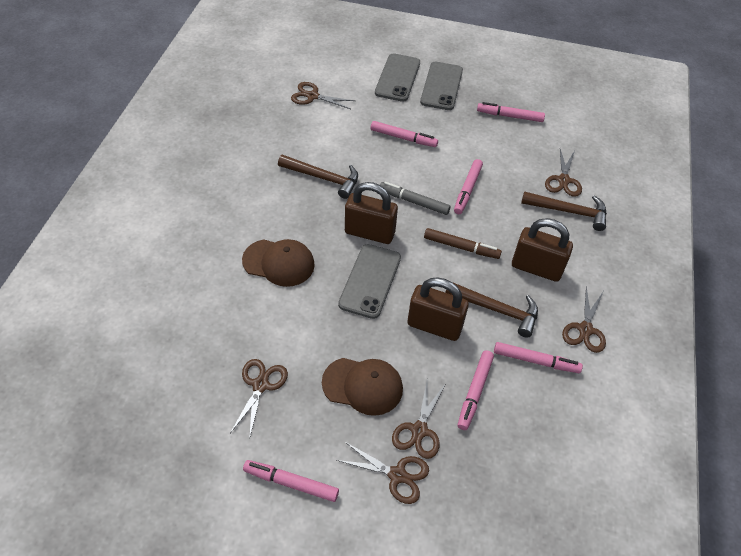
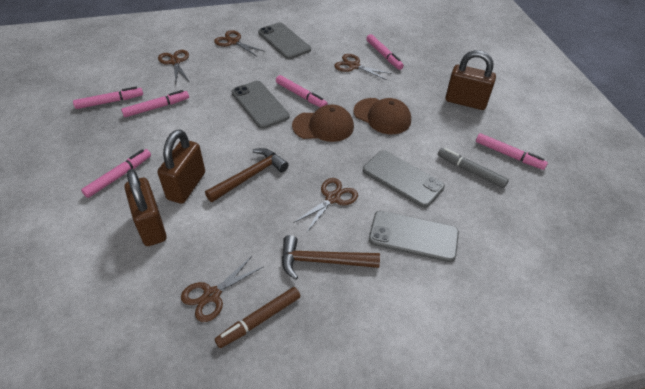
brown hammer: [278,155,358,199] [445,283,538,338] [521,191,607,231] = 3 -> [205,148,289,202] [282,235,380,280] = 2
brown scissors: [230,359,288,440] [291,82,355,109] [336,442,429,504] [392,382,446,459] [545,149,582,197] [562,286,606,353] = 6 -> [158,50,189,82] [181,256,264,322] [214,30,265,56] [293,178,358,232] [334,54,392,80] = 5
grey phone: [338,244,401,319] [375,53,420,102] [420,62,463,110] = 3 -> [231,81,290,129] [258,23,311,59] [363,150,445,208] [369,211,459,262] = 4

